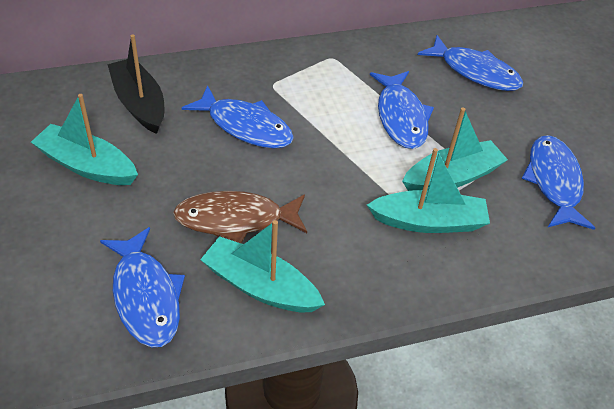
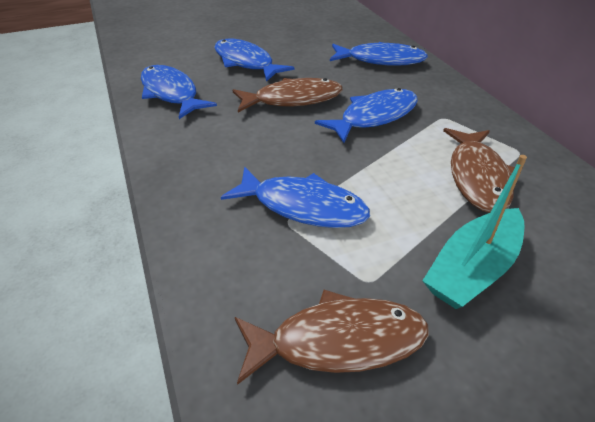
black boat: [107,34,164,134] = 1 -> none = 0
brown fish: [173,191,307,243] = 1 -> [232,78,343,112] [235,290,429,385] [443,128,515,213] = 3
turquoise boat: [31,94,138,185] [200,220,325,312] [367,148,490,233] [402,107,508,191] = 4 -> [422,155,527,309] = 1

